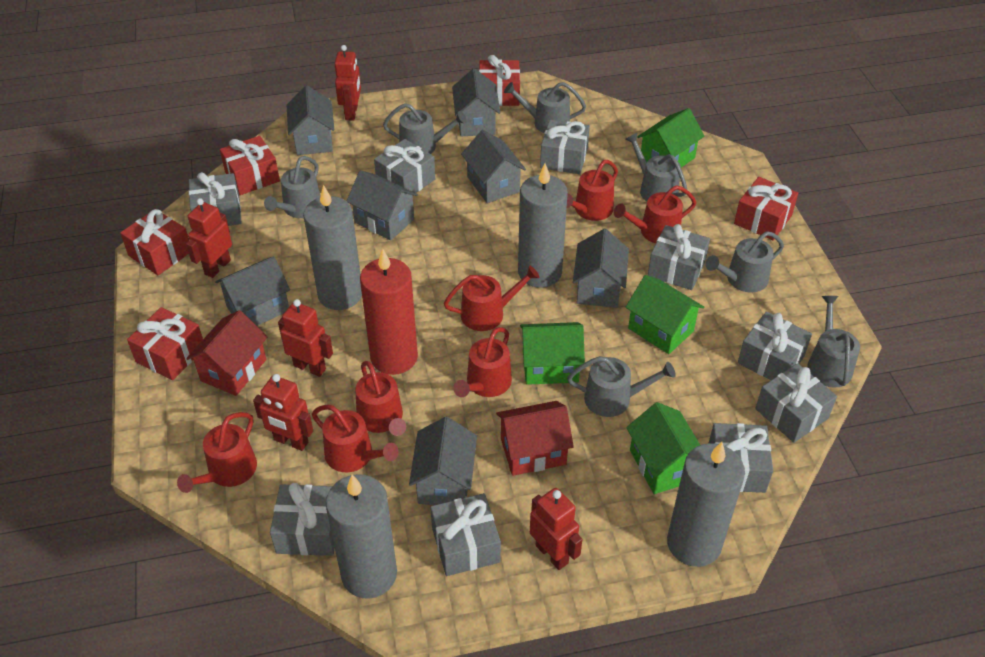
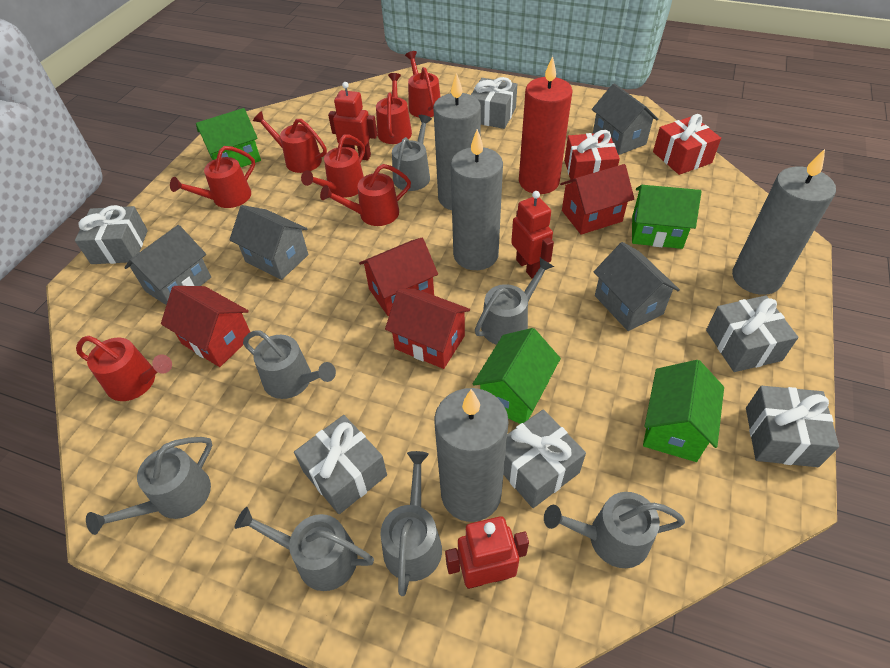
grey gift: [189,172,242,226] [270,483,335,556] [374,139,435,193] [430,493,501,576] [540,120,590,174] [648,224,710,290] [709,423,773,493] [738,311,812,380] [755,363,837,443] = 9 -> [75,205,148,264] [294,415,387,514] [471,77,517,129] [504,409,586,508] [706,295,798,372] [746,386,839,467] = 6
grey house: [215,256,290,326] [287,86,334,155] [347,170,418,241] [409,417,477,505] [452,68,500,136] [461,130,526,203] [573,229,629,308] = 7 -> [124,225,211,305] [229,205,309,280] [592,83,658,155] [594,242,680,331] = 4
red gift: [120,209,189,275] [127,307,203,380] [220,136,280,195] [479,55,520,106] [734,177,798,240] = 5 -> [564,130,620,183] [653,114,721,175] = 2
red house: [186,310,267,396] [496,401,574,476] = 2 -> [161,286,250,367] [359,238,438,316] [385,288,470,369] [560,164,634,235] = 4
red robot: [186,198,232,278] [253,374,313,451] [278,299,333,377] [335,45,361,120] [530,488,582,570] = 5 -> [328,82,377,161] [445,516,529,589] [511,191,554,279] = 3

